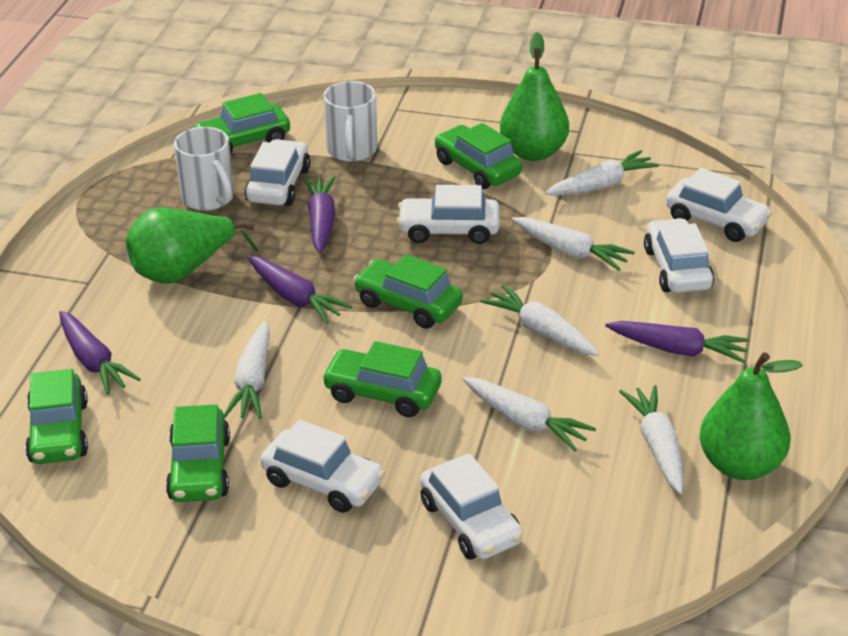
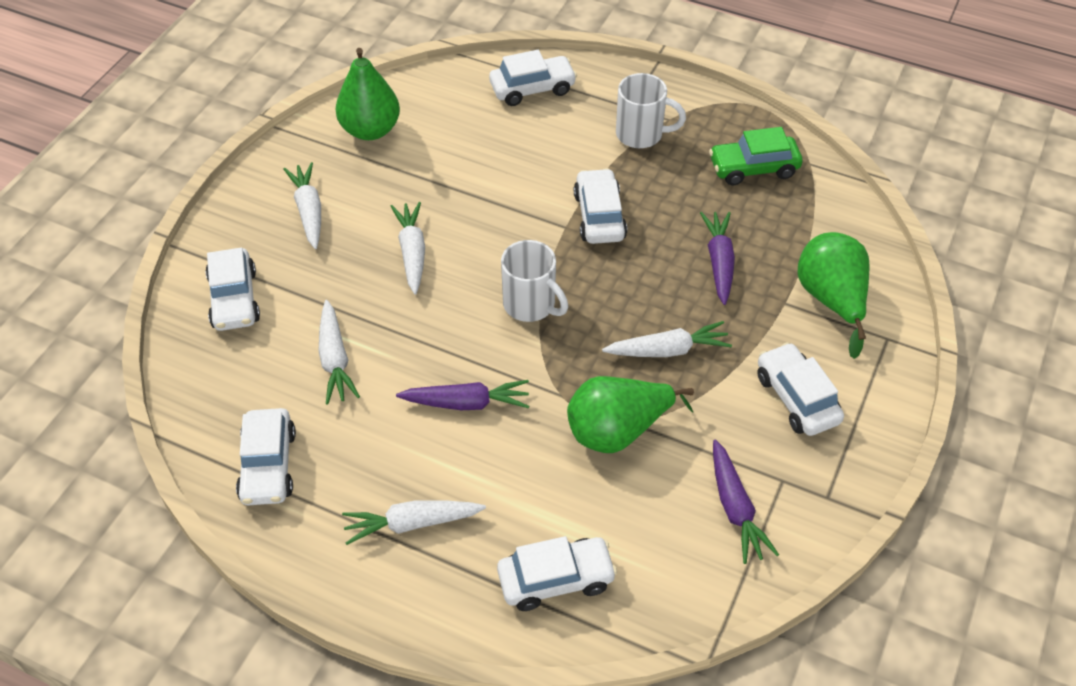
green car: [25,369,88,464] [166,404,230,502] [192,93,290,155] [321,341,442,417] [353,255,463,329] [434,123,522,189] = 6 -> [709,127,803,185] = 1
purple carrot: [59,311,141,395] [248,256,352,324] [303,176,335,253] [605,321,750,363] = 4 -> [396,380,529,410] [700,212,735,305] [713,439,779,564] = 3
white carrot: [224,321,270,419] [463,377,596,451] [480,285,599,356] [512,217,635,271] [545,150,659,196] [619,385,683,494] = 6 -> [283,162,321,249] [318,300,360,404] [342,500,486,545] [391,202,425,295] [602,321,732,357] = 5

